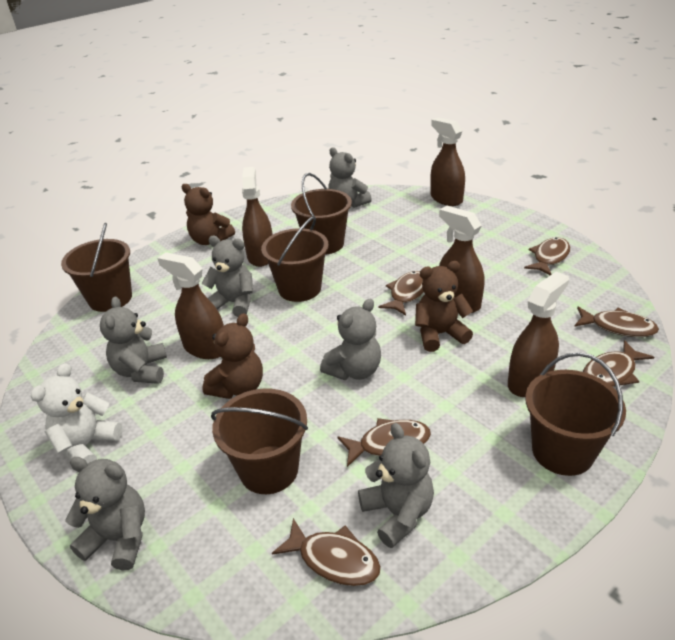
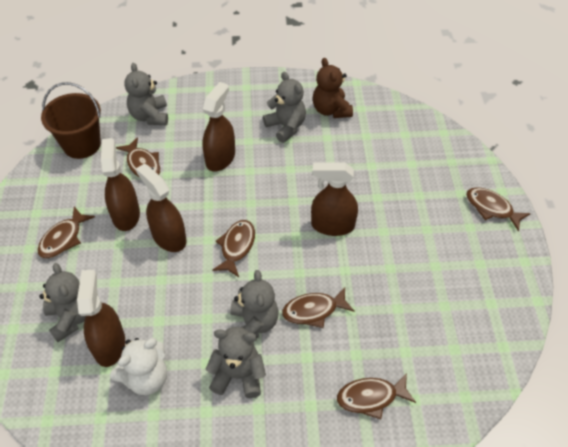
brown bucket: [61,223,132,312] [211,389,308,494] [261,216,329,302] [291,173,352,255] [525,352,626,476] = 5 -> [41,82,101,159] = 1
brown teddy bear: [182,184,235,245] [202,313,263,399] [415,261,473,352] = 3 -> [313,58,353,118] = 1
grey teddy bear: [65,457,145,570] [100,296,167,384] [201,236,253,317] [320,299,381,380] [328,147,372,208] [358,423,434,548] = 6 -> [39,263,86,342] [124,63,168,125] [206,327,266,398] [230,270,279,338] [263,72,306,143] = 5

